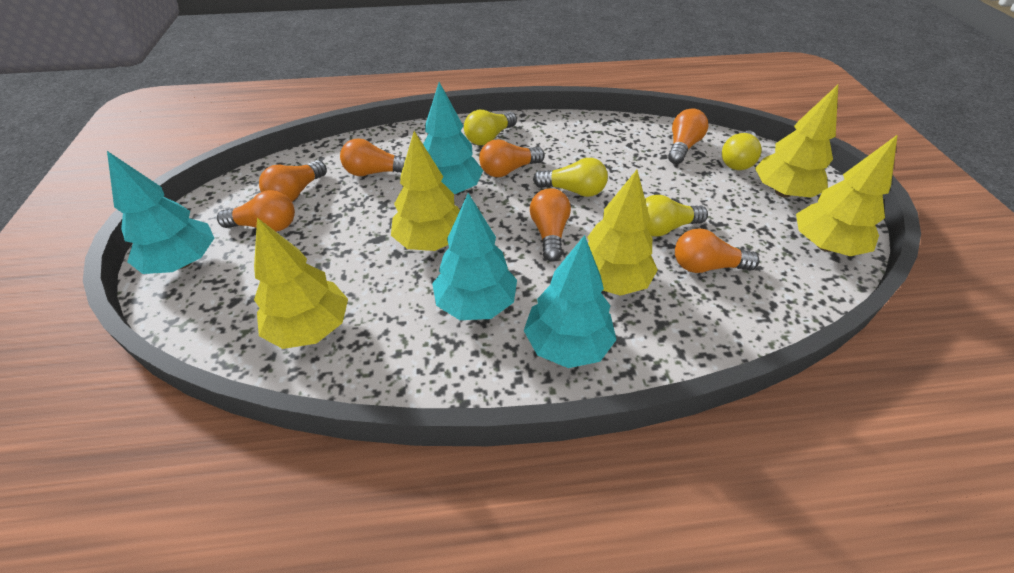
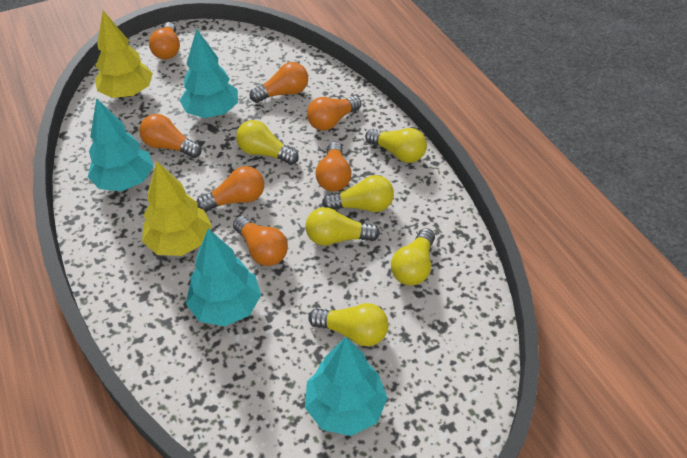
yellow light bulb: [464,110,517,145] [533,158,608,197] [645,195,708,237] [722,130,762,170] = 4 -> [236,120,299,165] [306,207,380,246] [308,303,389,346] [322,175,394,212] [365,128,427,163] [391,228,435,286] = 6
yellow tree: [254,218,348,349] [391,131,460,251] [587,170,658,296] [755,85,838,198] [796,134,898,256] = 5 -> [95,11,153,98] [142,162,212,256] = 2

